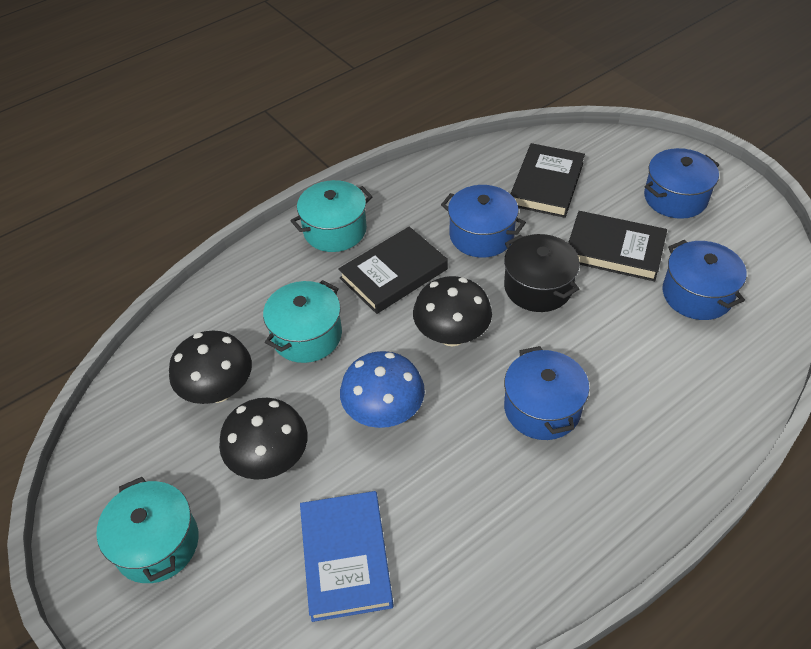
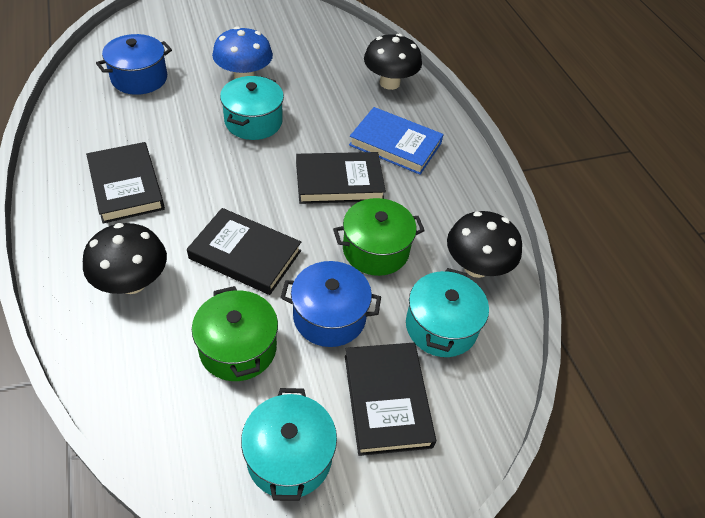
black book: [338,226,448,314] [511,143,585,218] [568,211,667,281] = 3 -> [86,142,165,223] [187,208,301,295] [296,152,386,204] [345,343,436,456] = 4
black pot: [504,234,580,312] = 1 -> none = 0
blue pot: [441,185,526,258] [504,346,589,440] [644,148,719,219] [662,240,747,320] = 4 -> [96,34,172,95] [280,261,381,347] = 2
green pot: none = 0 -> [192,286,278,381] [333,198,425,276] = 2

